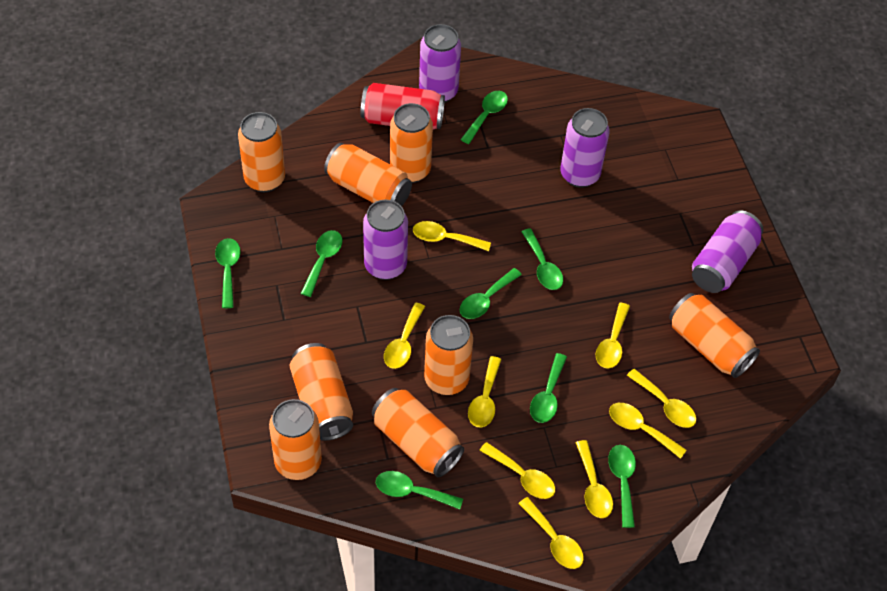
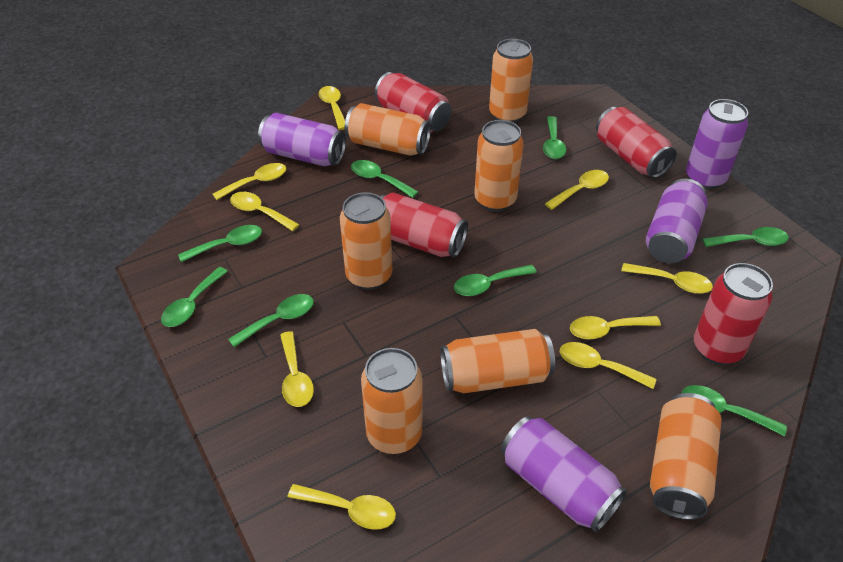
orange can: [238,112,285,192] [269,399,322,480] [290,343,353,441] [324,143,412,206] [372,388,464,477] [390,103,433,183] [424,315,473,395] [669,293,760,378] = 8 -> [340,192,392,290] [345,103,431,156] [361,348,422,454] [440,329,555,393] [474,120,524,212] [489,39,533,123] [650,393,722,520] = 7
red can: [361,83,445,130] = 1 -> [375,72,452,132] [380,192,468,257] [596,107,677,178] [694,263,773,365] = 4

